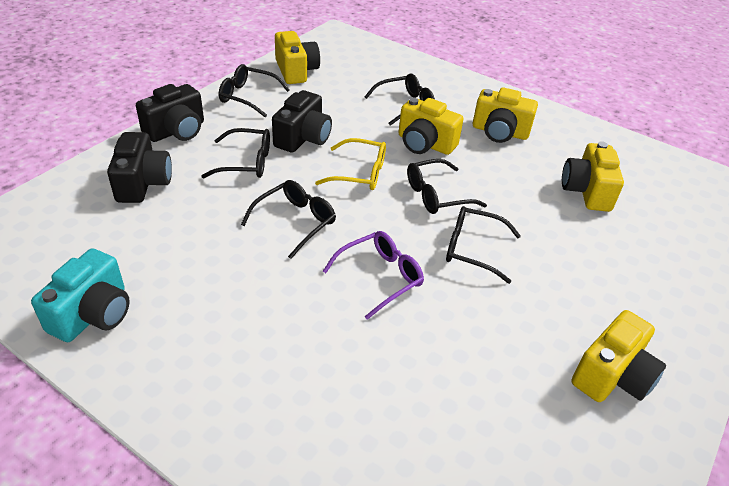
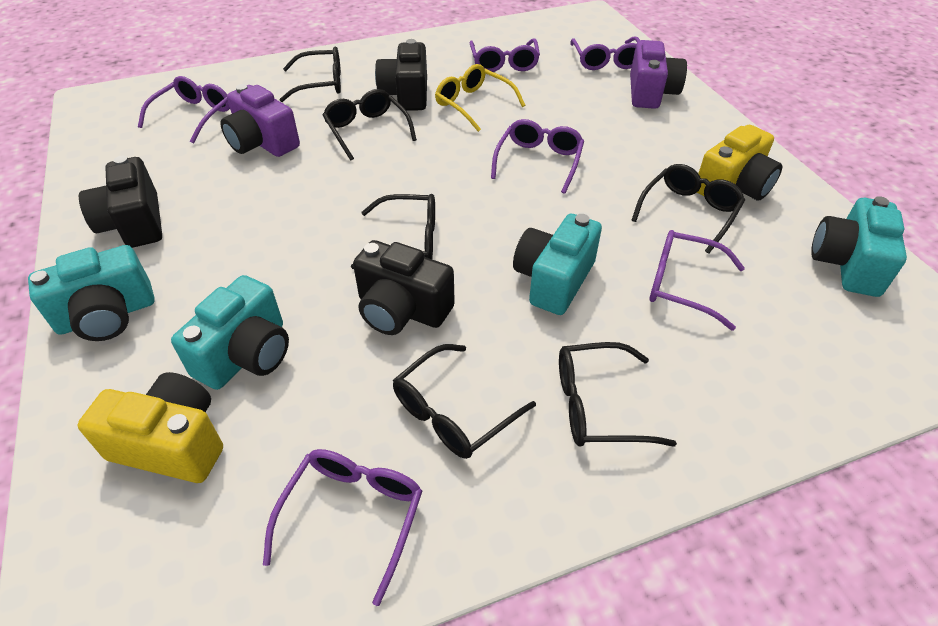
purple camera: none = 0 -> [220,84,300,157] [630,40,687,109] = 2
purple glasses: [323,231,424,320] = 1 -> [138,76,230,144] [263,449,422,606] [469,38,540,72] [491,119,584,194] [570,37,640,70] [649,230,745,331] = 6
turquoise camera: [31,248,130,342] = 1 -> [28,245,155,341] [171,275,289,390] [513,214,602,315] [811,196,907,297] = 4
yellow camera: [275,31,320,84] [398,98,463,155] [473,88,538,143] [562,141,624,212] [571,310,666,402] = 5 -> [78,372,223,483] [697,125,782,201] = 2

